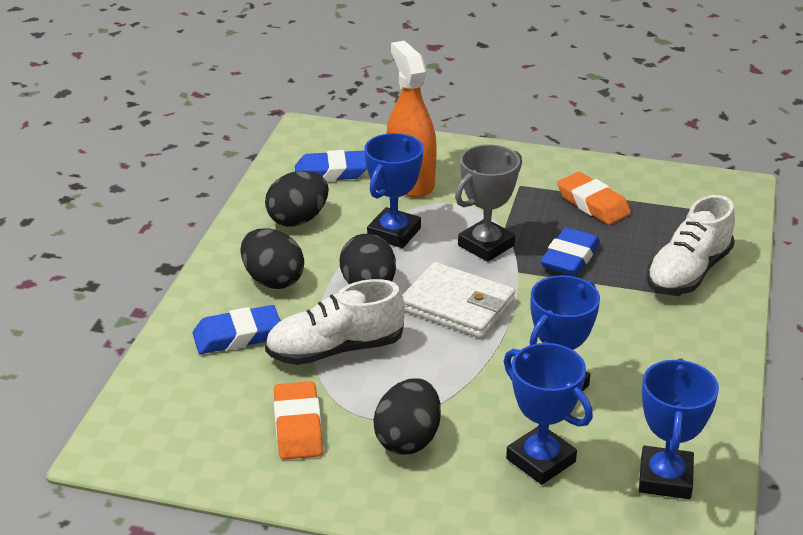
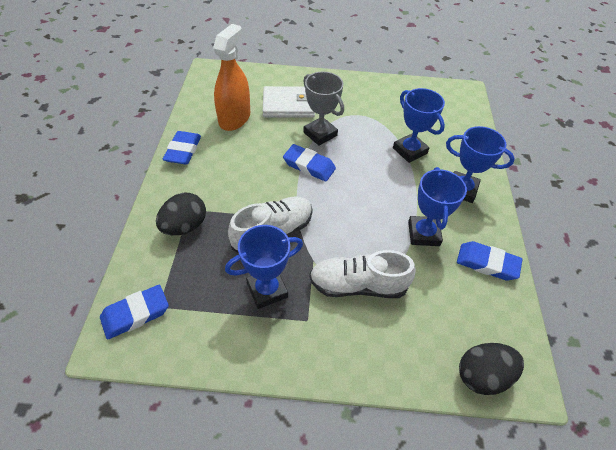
black egg: [241,228,304,289] [265,171,329,227] [340,234,396,284] [373,378,441,455] = 4 -> [156,193,206,235] [459,343,524,395] = 2
blue eraser: [193,305,280,354] [295,150,367,182] [540,227,600,276] = 3 -> [100,285,169,340] [163,131,201,164] [283,144,336,181] [457,241,522,281] = 4
orange eraser: [274,381,323,460] [557,172,631,225] = 2 -> none = 0

